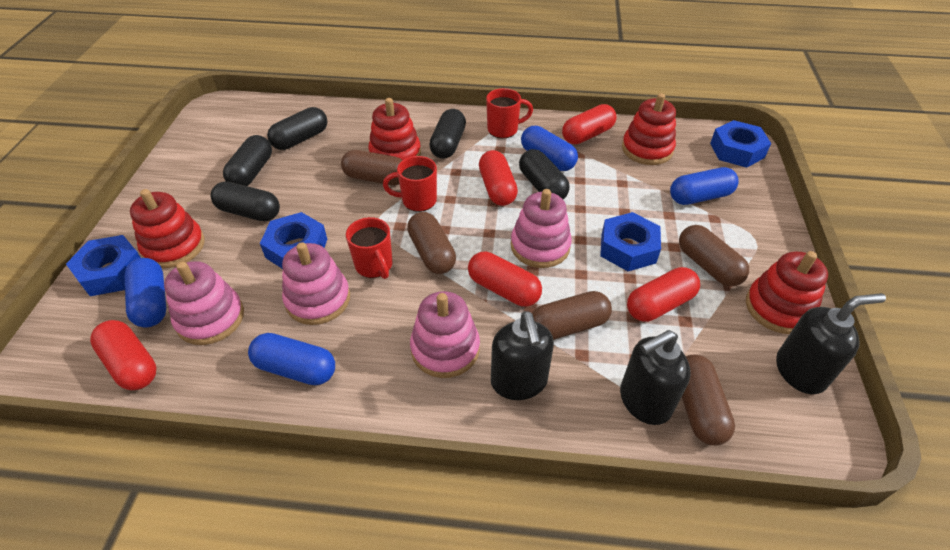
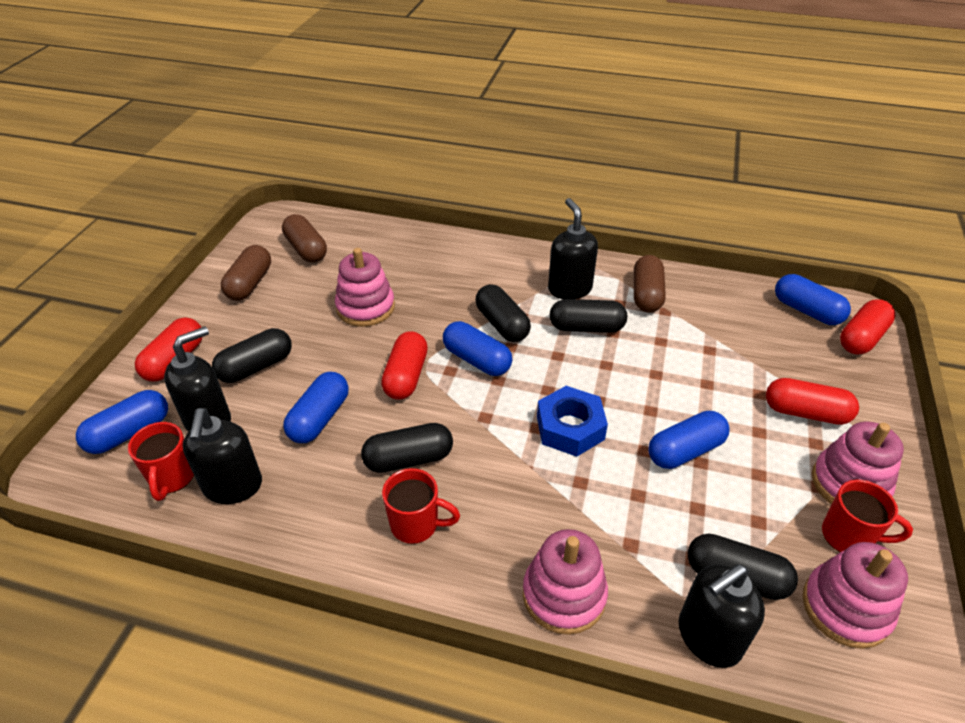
black soap dispenser: [491,311,554,400] [620,330,691,425] [776,293,886,394] = 3 -> [164,327,231,432] [183,408,262,504] [548,198,598,299] [679,564,765,668] = 4
blue capsule: [125,258,166,327] [248,333,335,385] [521,126,578,171] [670,167,739,205] = 4 -> [76,390,168,454] [283,372,349,443] [443,321,512,376] [648,411,729,469] [775,274,851,325] = 5
blue nut: [66,235,141,296] [260,212,328,269] [600,212,661,271] [710,120,771,168] = 4 -> [537,386,608,457] = 1
brown capsule: [341,150,402,185] [407,212,456,274] [532,291,612,340] [679,225,749,287] [682,354,735,445] = 5 -> [221,245,271,301] [282,214,327,263] [634,255,666,312] = 3
red capsule: [90,320,156,390] [468,252,542,306] [479,150,518,206] [562,104,616,144] [627,267,700,322] = 5 -> [135,317,202,382] [381,331,428,400] [766,378,859,425] [840,299,896,355] = 4
red stacking toy: [130,189,205,268] [368,98,421,160] [622,93,676,165] [746,251,828,334] = 4 -> none = 0

